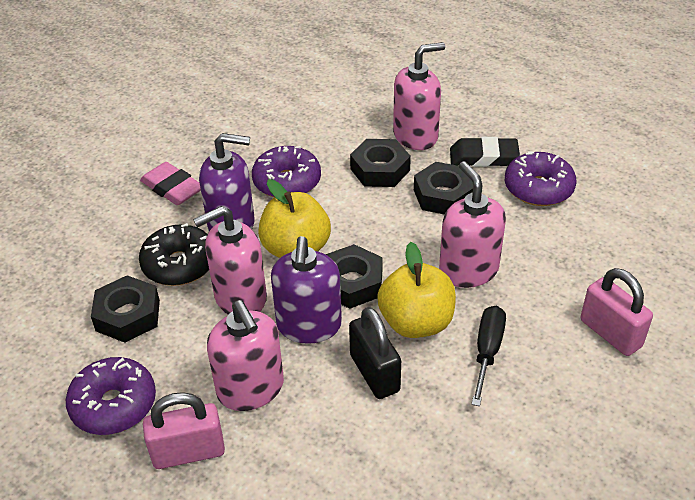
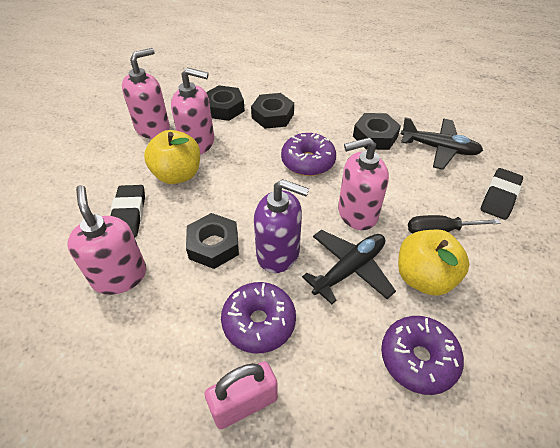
black donut: [139,223,209,286] = 1 -> none = 0
black eraser: [450,137,520,167] = 1 -> [110,185,145,238] [481,168,523,220] = 2
black padlock: [349,307,401,399] = 1 -> none = 0
black plane: none = 0 -> [302,230,396,305] [400,117,483,170] = 2
pink eraser: [140,162,201,205] = 1 -> none = 0
pink padlock: [143,392,225,469] [581,268,653,356] = 2 -> [205,361,278,429] = 1
purple soap dispenser: [199,133,255,231] [271,236,342,344] = 2 -> [254,179,309,273] = 1

